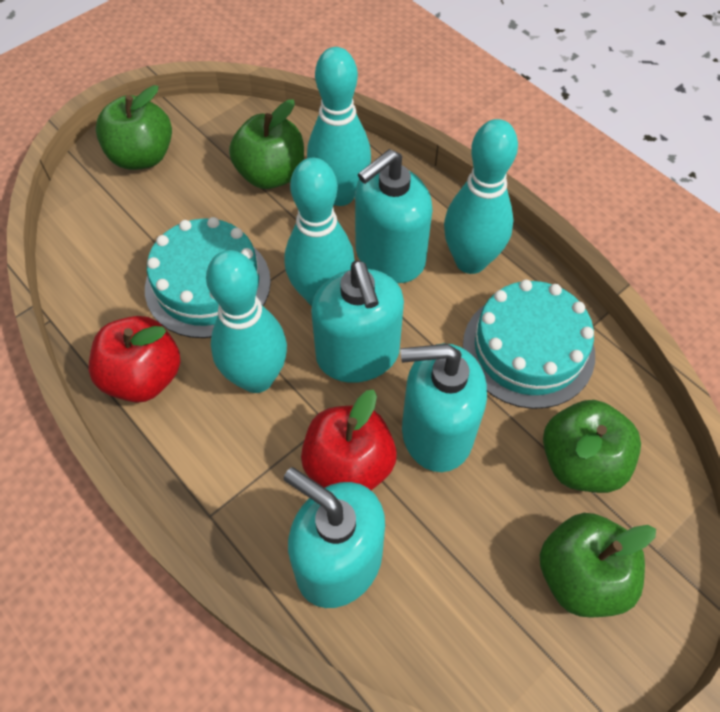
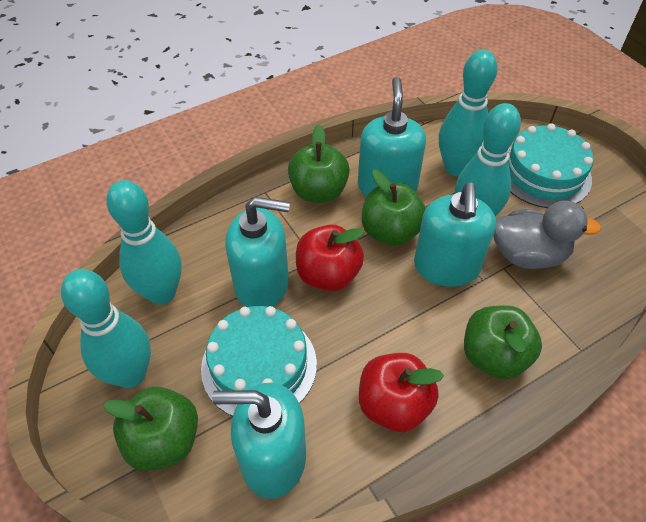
grey duck: none = 0 -> [493,201,601,269] = 1

